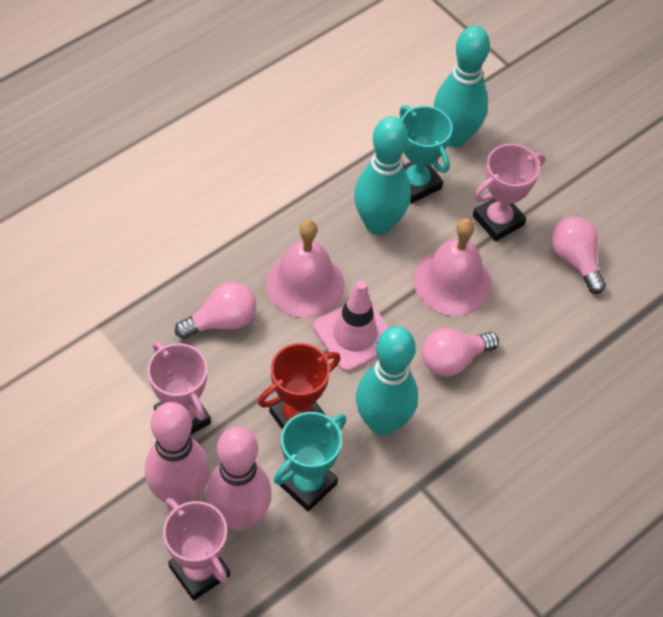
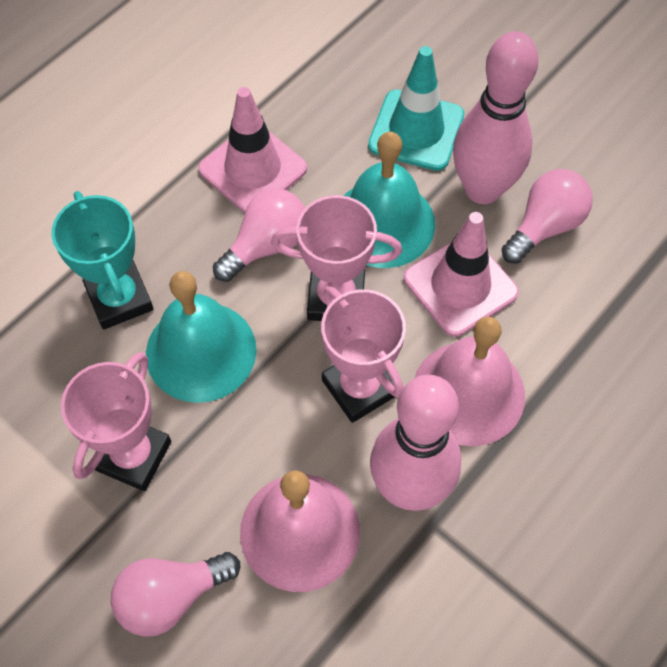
pink traffic cone: [313,281,390,372] = 1 -> [198,87,307,213] [404,212,519,337] = 2
red trophy: [258,343,340,430] = 1 -> none = 0
turquoise bell: none = 0 -> [146,271,257,403] [344,132,435,268] = 2
turquoise bowling pin: [354,116,411,235] [356,326,418,436] [434,26,490,147] = 3 -> none = 0
turquoise traffic cone: none = 0 -> [368,46,464,171] = 1
turquoise trophy: [274,412,346,511] [399,105,453,203] = 2 -> [52,191,153,330] = 1

